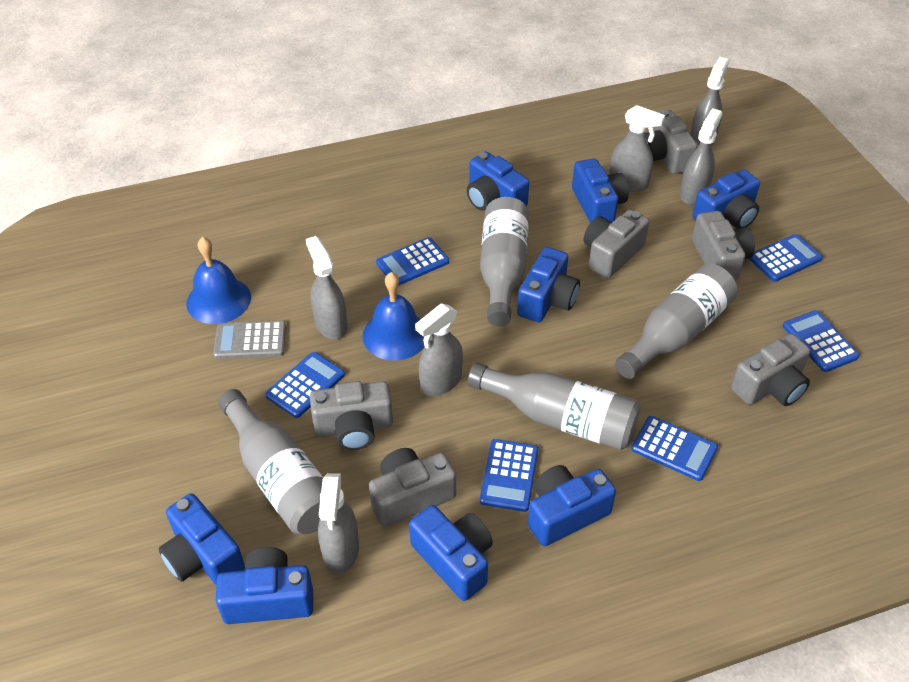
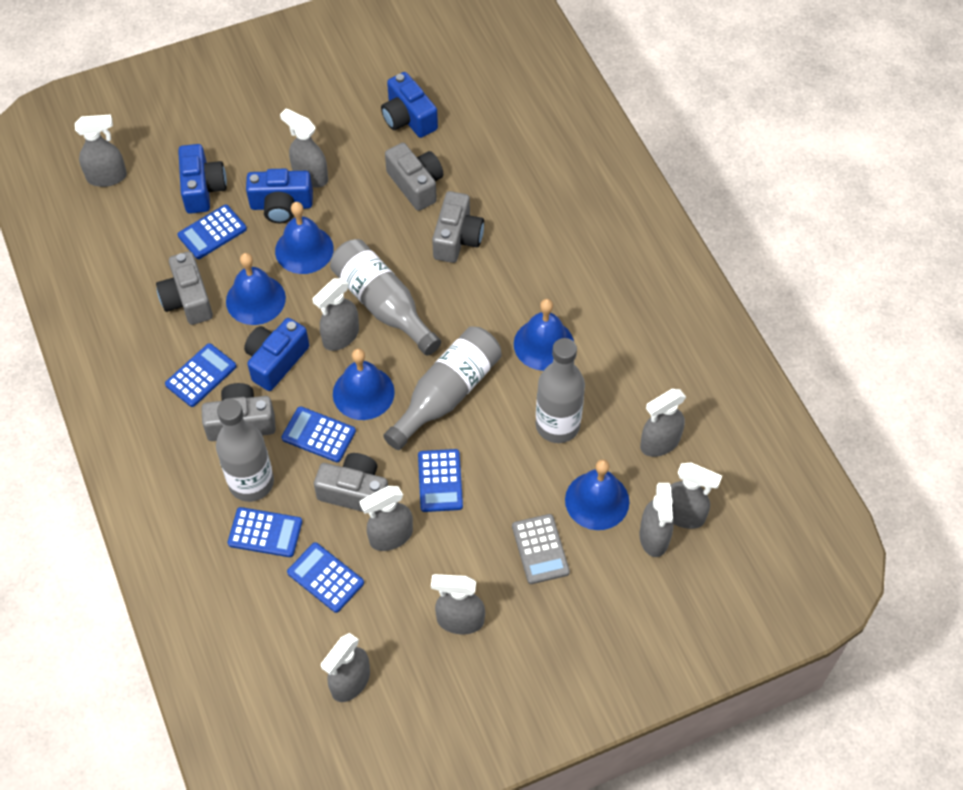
blue bell: [186,237,251,324] [362,272,425,361] = 2 -> [226,253,286,325] [275,202,334,274] [333,348,395,420] [514,299,574,371] [565,459,629,530] = 5
blue camera: [159,493,245,585] [216,547,313,624] [409,505,493,601] [467,152,529,211] [517,247,580,322] [528,465,616,546] [572,159,629,223] [693,170,760,228] = 8 -> [178,144,227,214] [244,318,309,391] [246,169,313,223] [381,72,438,138] = 4
grey camera: [310,381,393,450] [369,448,456,527] [584,210,649,278] [645,109,698,174] [692,211,755,281] [731,333,810,406] = 6 -> [156,251,213,325] [201,383,276,441] [314,453,388,512] [385,143,443,211] [432,191,484,263] = 5
grey spray bottle: [306,236,347,339] [318,473,359,574] [415,303,463,396] [609,105,665,192] [680,108,722,205] [690,56,729,146] = 6 -> [75,114,127,187] [280,109,328,188] [313,278,359,351] [321,633,370,702] [360,486,413,551] [431,574,485,634] [640,389,686,457] [640,483,674,557] [670,463,722,529] = 9

